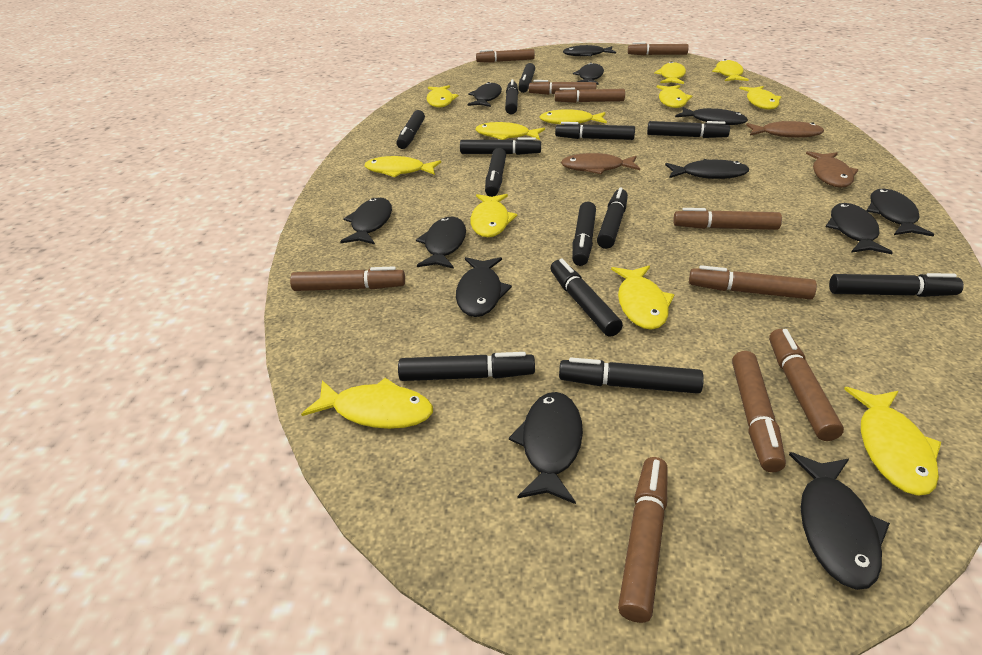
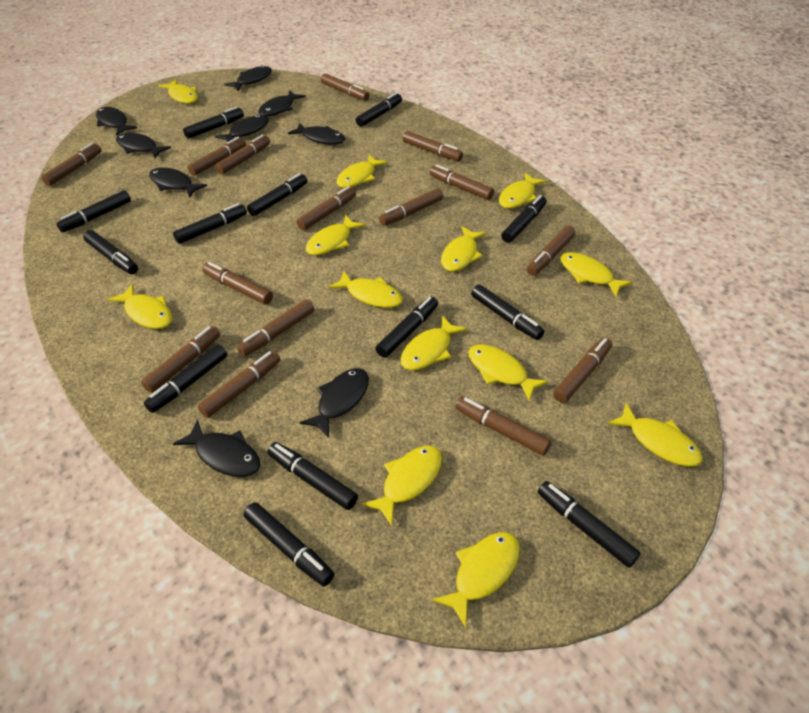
black fish: [340,198,392,244] [416,216,466,269] [456,257,512,317] [467,82,502,107] [509,392,583,504] [563,45,616,56] [573,62,604,85] [665,159,749,179] [675,107,748,125] [789,452,890,590] [826,203,893,254] [867,189,934,236] = 12 -> [96,107,137,136] [116,133,171,158] [149,167,207,198] [173,419,260,477] [215,115,269,142] [224,66,272,91] [258,90,306,117] [288,123,345,145] [300,368,369,438] = 9
brown fish: [561,153,640,174] [746,121,824,138] [806,151,858,188] = 3 -> none = 0
brown marker: [290,266,405,291] [476,49,535,63] [529,80,596,95] [555,88,625,103] [618,457,668,623] [628,42,689,55] [673,208,782,230] [689,265,817,300] [732,351,786,472] [769,329,844,441] = 10 -> [41,143,102,186] [141,326,220,393] [188,137,246,176] [198,351,280,418] [203,262,273,305] [215,135,270,174] [237,299,314,356] [297,186,356,230] [321,73,369,101] [379,188,443,226] [402,131,463,161] [429,164,494,200] [455,397,551,456] [527,226,576,276] [553,338,612,403] = 15
yellow fish: [301,378,433,429] [365,156,441,177] [426,85,459,108] [470,194,517,237] [475,122,545,140] [540,109,607,124] [611,266,674,330] [654,61,686,84] [657,85,692,108] [712,59,749,81] [739,86,781,110] [844,387,941,496] = 12 -> [108,284,172,329] [159,79,198,104] [306,215,366,255] [328,271,403,308] [336,155,388,188] [362,446,442,526] [400,315,467,370] [432,532,520,628] [441,226,487,272] [468,344,549,401] [499,173,547,209] [560,252,632,297] [608,403,703,467] = 13

